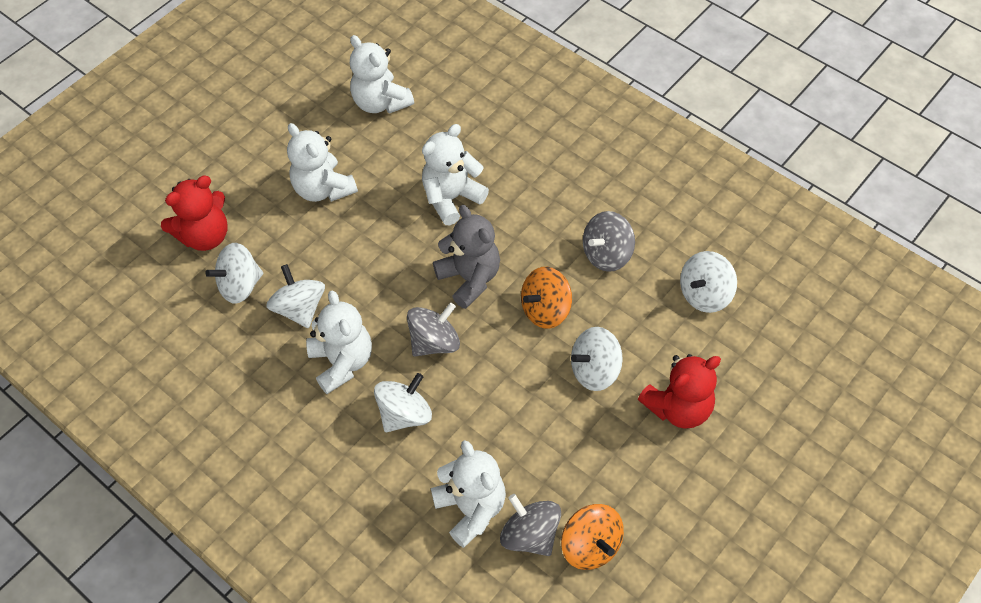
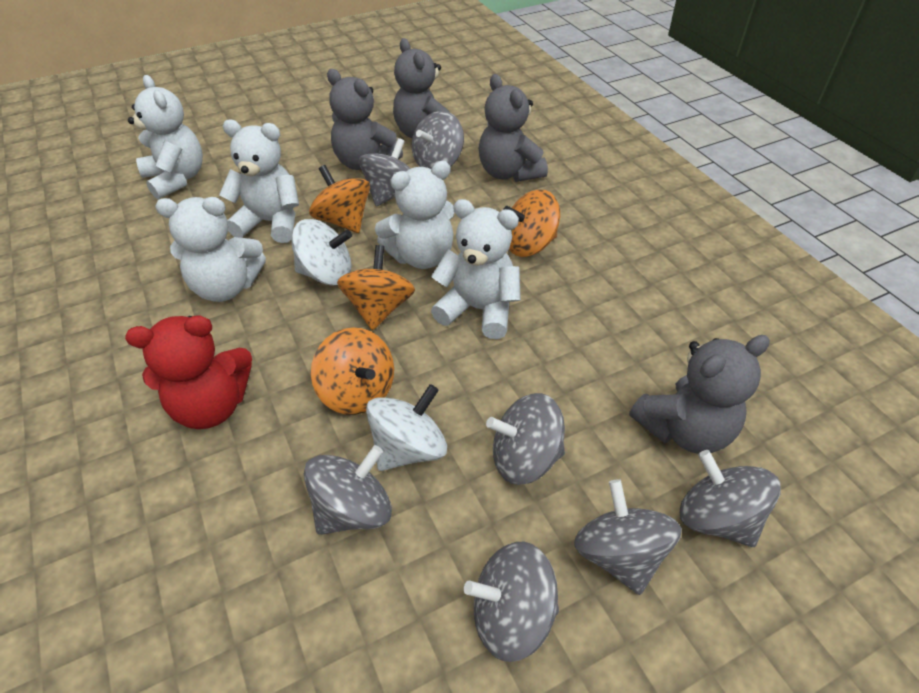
grey spinning top: [407,303,460,356] [500,494,561,556] [583,211,635,272] = 3 -> [304,445,392,535] [359,138,411,206] [412,111,464,169] [464,542,559,662] [486,393,565,485] [574,479,682,595] [680,450,781,547] = 7
grey teddy bear: [433,205,500,309] = 1 -> [327,69,403,170] [393,38,450,138] [479,74,548,182] [629,335,770,454] = 4
orange spinning top: [521,267,572,329] [561,504,624,570] = 2 -> [309,165,370,233] [311,327,394,415] [337,245,415,330] [503,189,560,257] = 4
red teddy bear: [161,176,227,251] [638,354,721,429] = 2 -> [125,315,252,429] = 1
white spinning top: [205,243,263,304] [266,264,325,328] [374,373,432,432] [571,327,623,391] [680,251,737,313] = 5 -> [291,219,352,286] [366,384,447,471] = 2

